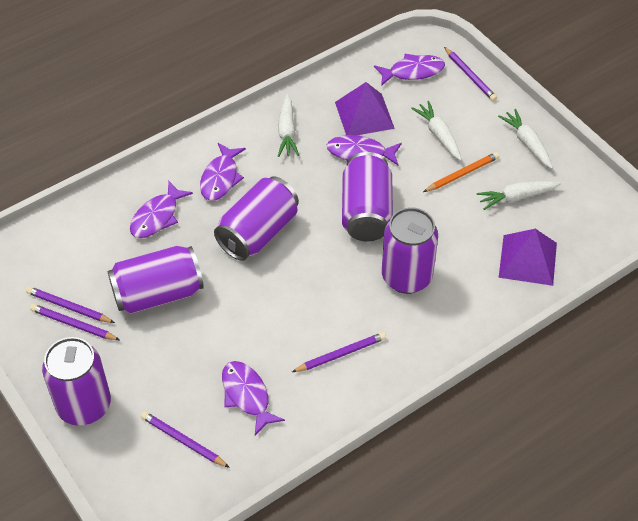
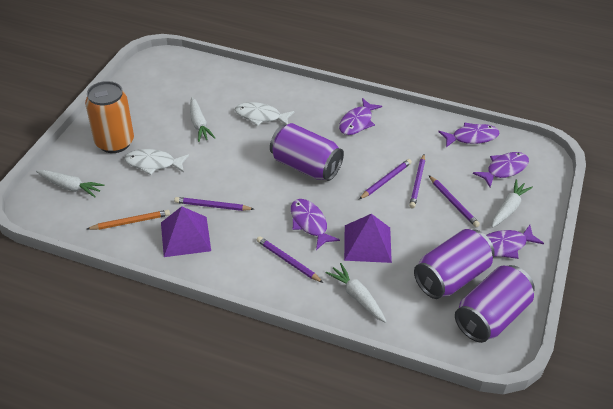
orange can: none = 0 -> [85,81,134,153] = 1
purple can: [42,337,111,426] [108,246,204,314] [214,176,299,261] [342,152,393,242] [382,208,438,294] = 5 -> [270,123,344,181] [414,229,495,299] [455,265,535,343] = 3
white fish: none = 0 -> [125,149,189,175] [235,102,294,126] = 2

